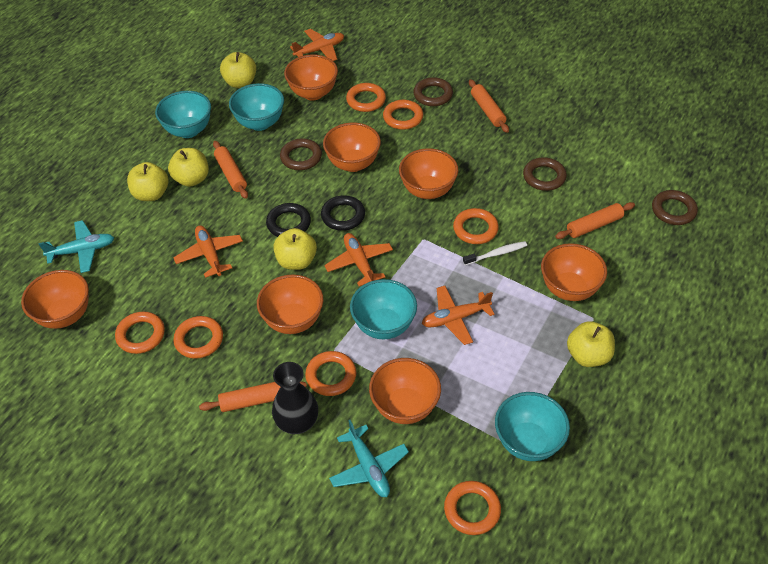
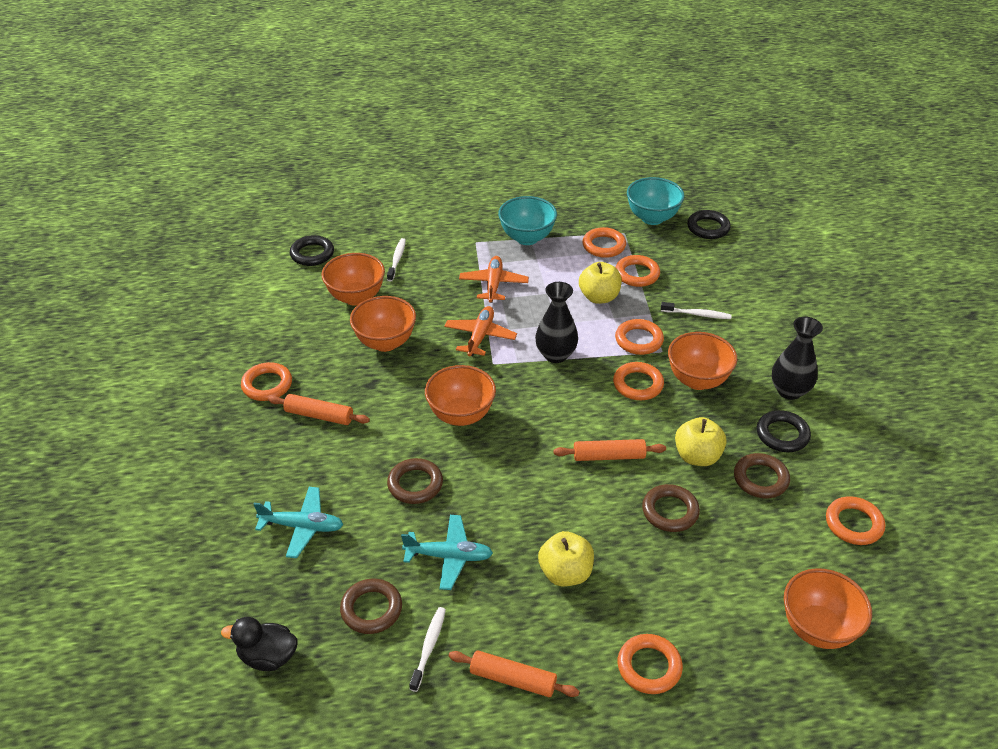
black duck: none = 0 -> [221,617,298,671] = 1
black ring: [266,203,311,237] [321,195,365,231] = 2 -> [290,235,334,266] [687,210,731,239] [757,410,811,452] = 3
black vase: [272,362,318,434] = 1 -> [535,282,578,363] [772,317,823,400] = 2
orange bowl: [21,270,89,329] [257,274,323,334] [284,54,338,100] [323,123,381,172] [369,358,441,424] [399,148,458,199] [541,243,607,301] = 7 -> [321,253,385,306] [350,296,416,352] [425,365,496,426] [668,332,737,390] [784,568,872,649] = 5
orange plane: [173,226,243,278] [290,29,344,61] [324,233,393,286] [422,286,494,345] = 4 -> [444,306,517,356] [459,256,529,303] = 2
orange rolling pin: [199,381,307,412] [213,141,248,199] [469,79,509,133] [555,202,635,239] = 4 -> [268,394,370,425] [449,650,580,697] [553,439,666,461] = 3
turquoise bowl: [155,91,211,138] [229,83,284,131] [350,279,417,339] [495,392,570,461] = 4 -> [498,196,557,245] [627,177,685,225] = 2
white toothbrush: [463,241,527,265] = 1 -> [387,238,406,281] [409,607,446,692] [661,302,732,319] = 3
yellow apple: [127,162,168,201] [168,148,209,187] [220,52,256,88] [273,228,317,270] [567,321,615,367] = 5 -> [538,531,594,586] [579,262,622,304] [675,417,727,466] = 3

